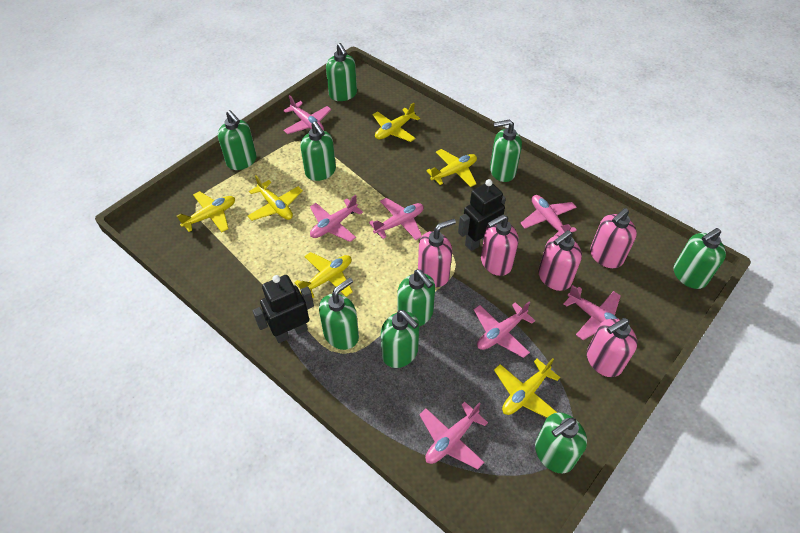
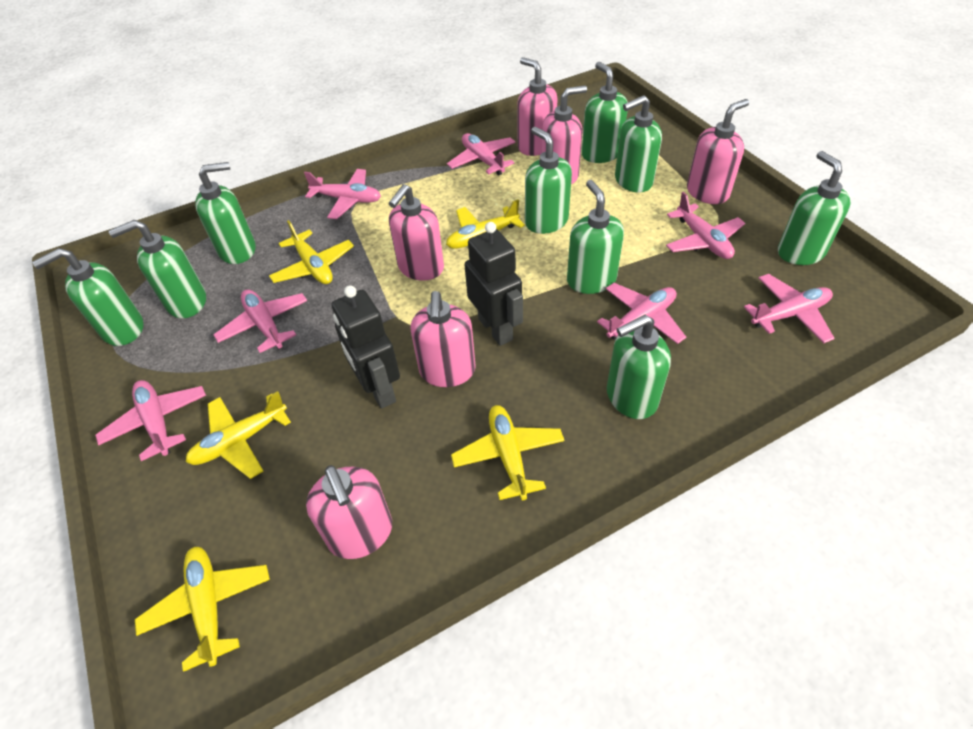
pink soap dispenser: [418,219,456,287] [481,215,519,276] [538,230,582,291] [587,318,638,377] [590,208,637,268] = 5 -> [306,465,392,559] [389,184,444,280] [411,291,476,387] [517,57,558,156] [542,85,587,184] [687,99,749,204] = 6
yellow plane: [177,191,235,232] [248,175,303,221] [294,252,353,299] [373,103,420,142] [426,149,477,187] [494,358,560,418] = 6 -> [135,547,270,672] [186,391,291,479] [269,220,354,284] [446,200,525,249] [451,405,565,500] = 5

